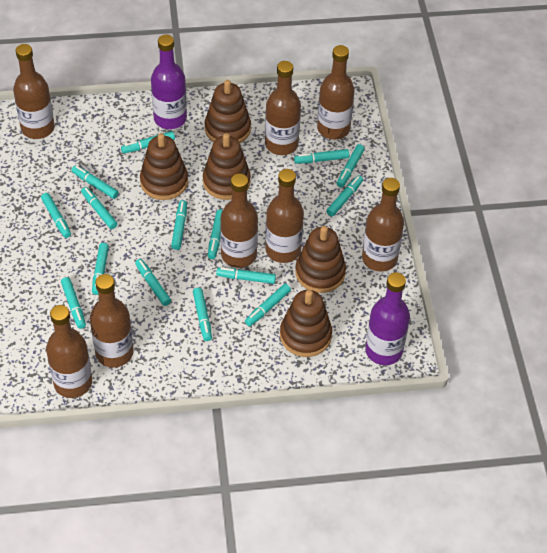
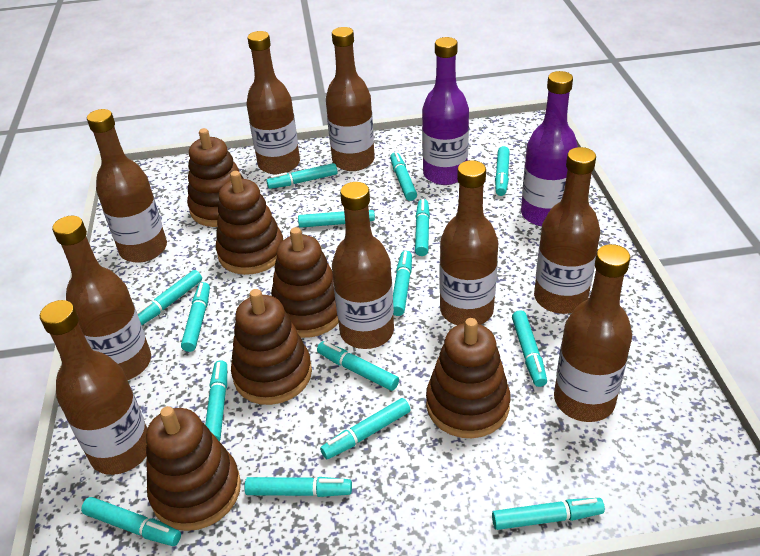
brown bottle: [13,44,55,139] [46,305,92,398] [90,274,134,368] [220,174,258,268] [265,61,301,155] [265,169,304,263] [317,45,354,139] [362,178,404,272] = 8 -> [40,300,147,475] [52,216,151,380] [87,109,167,263] [247,31,300,175] [326,27,375,171] [332,182,394,349] [440,160,498,325] [534,147,600,314] [554,244,632,422] = 9
brown stacking toy: [140,133,188,200] [203,133,251,200] [205,80,251,143] [280,290,332,357] [295,226,346,293] = 5 -> [146,406,241,531] [187,128,244,227] [216,171,283,275] [231,289,312,405] [271,227,339,338] [426,318,511,438] = 6

